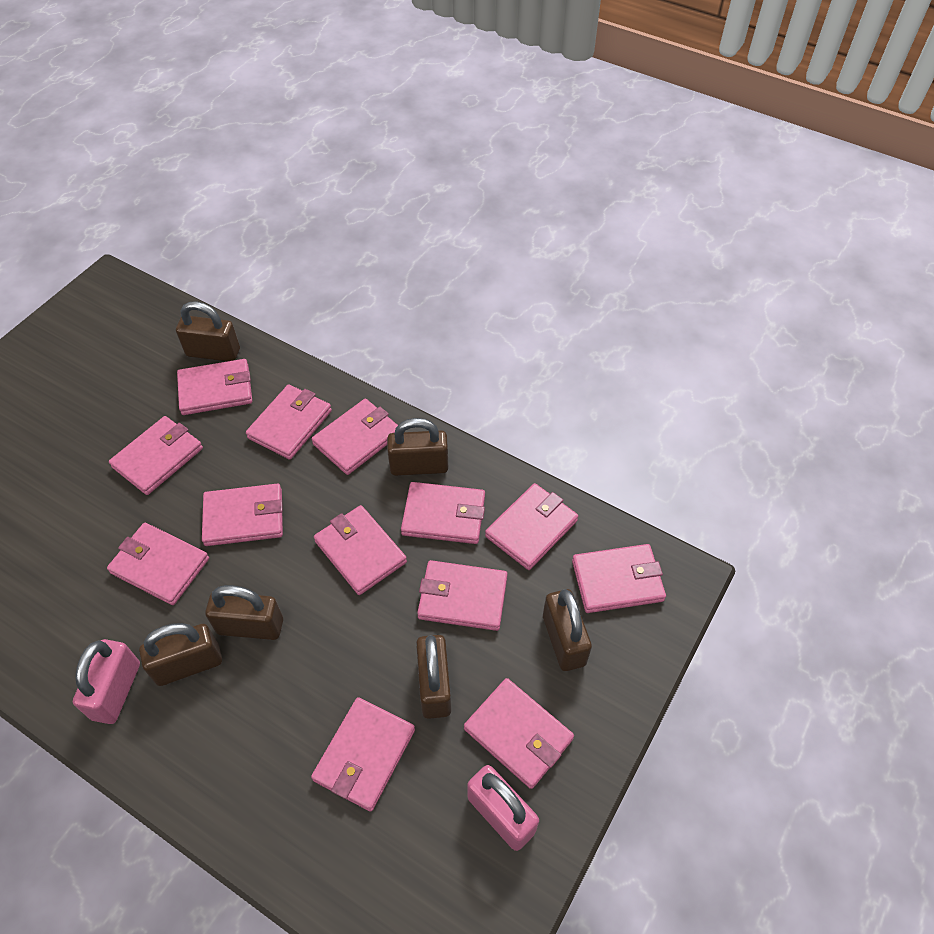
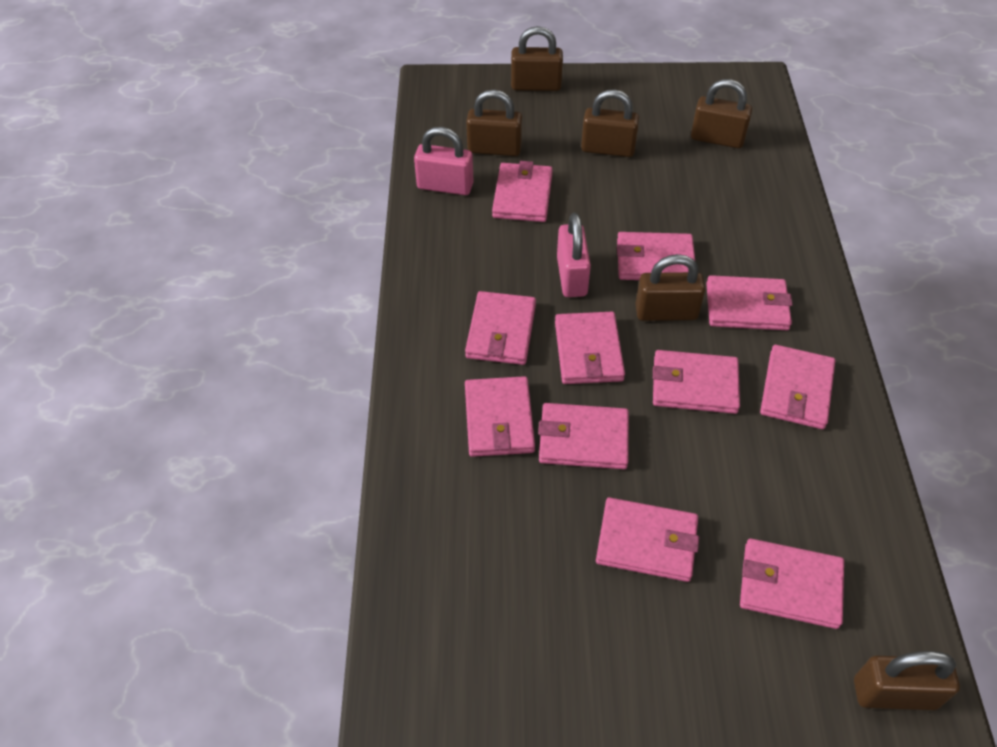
pink wallet: [107,523,209,605] [109,416,203,495] [177,359,252,415] [202,484,283,546] [246,384,332,460] [311,697,415,811] [312,399,398,475] [314,505,407,595] [401,482,485,544] [417,560,507,631] [464,678,574,789] [485,483,578,570] [572,544,666,613] = 13 -> [465,291,536,365] [465,376,535,457] [492,161,553,222] [538,403,629,469] [555,312,625,384] [596,497,699,582] [617,232,695,280] [653,350,740,414] [706,275,793,330] [740,538,844,629] [760,345,835,429] = 11

